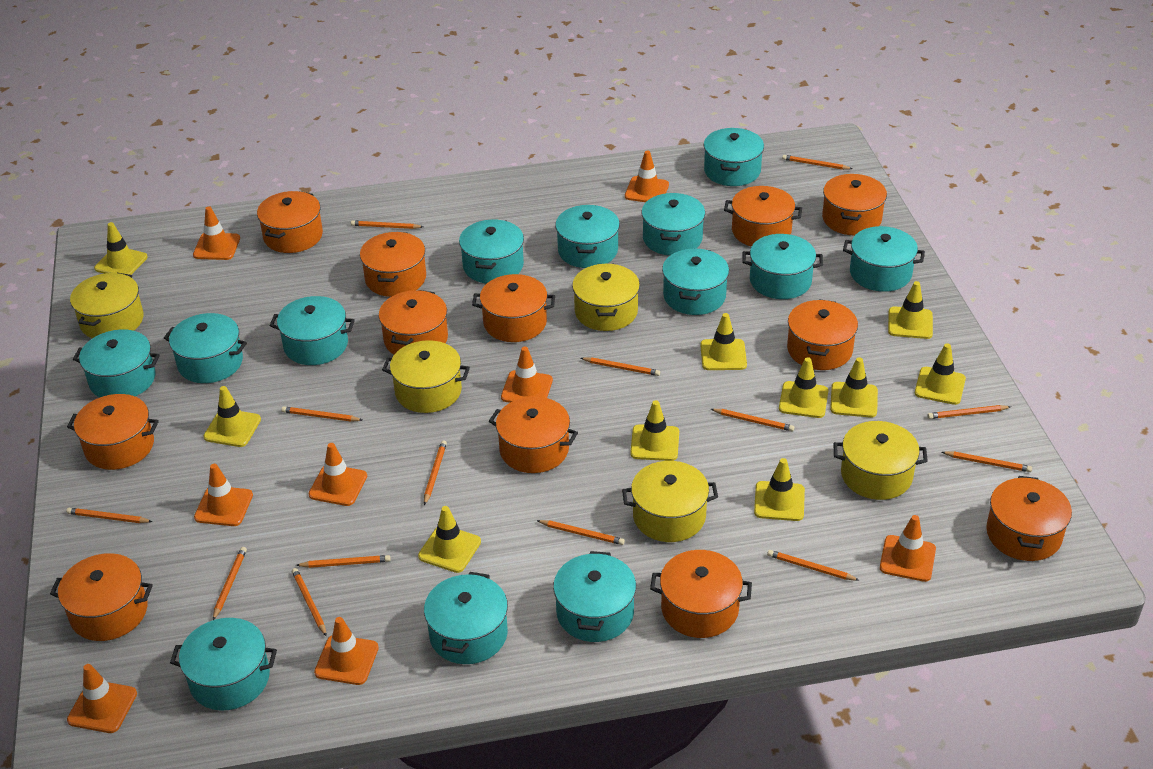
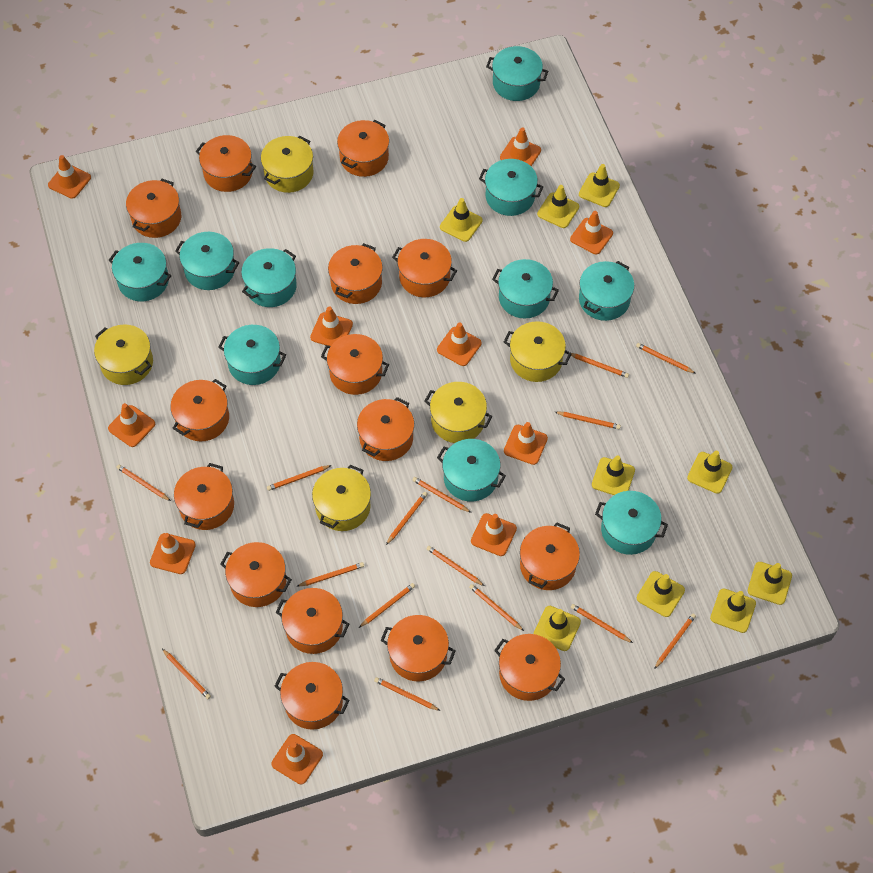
orange pencil: [66,508,153,523] [213,547,247,620] [281,406,362,422] [292,568,327,636] [296,555,391,568] [351,220,423,229] [424,440,447,505] [537,520,625,545] [581,357,660,376] [711,409,794,431] [767,550,859,581] [782,155,852,170] [927,405,1011,419] [942,451,1032,472] = 14 -> [116,464,171,501] [162,649,211,699] [267,465,332,491] [296,562,364,587] [359,583,415,628] [374,677,440,711] [386,492,428,545] [413,477,471,513] [427,546,484,586] [469,584,524,631] [555,412,621,429] [571,353,629,378] [571,604,633,643] [636,343,695,373] [654,614,696,669] = 15
orange pot: [50,553,153,641] [67,394,159,470] [257,191,323,253] [360,232,426,297] [379,290,448,355] [472,274,555,342] [489,397,578,473] [650,550,752,638] [724,186,802,247] [787,299,858,370] [822,174,887,235] [986,476,1072,561] = 12 -> [126,179,181,238] [170,379,229,441] [174,463,234,530] [196,135,256,192] [220,542,292,607] [274,662,350,730] [276,588,349,654] [321,334,389,395] [328,243,383,304] [337,120,389,177] [357,397,414,461] [381,615,456,681] [392,239,457,298] [494,634,565,701] [520,522,580,590] = 15
orange traffic cone: [67,664,137,733] [193,206,240,260] [194,464,253,526] [308,443,367,506] [314,617,379,685] [501,347,553,403] [625,151,669,202] [880,515,936,582] = 8 -> [48,155,91,199] [108,403,155,447] [150,533,196,574] [271,734,323,784] [310,306,353,346] [437,323,482,366] [471,513,517,556] [500,127,541,166] [504,422,548,465] [570,211,613,255] = 10
turquoise pot: [73,329,160,398] [164,313,247,383] [170,618,277,711] [270,296,355,365] [424,572,508,664] [459,220,524,283] [553,551,636,642] [555,205,620,268] [642,193,705,256] [662,248,729,315] [704,128,764,186] [742,234,823,299] [843,226,925,292] = 13 -> [108,243,171,301] [175,232,240,290] [218,325,286,385] [241,248,297,307] [437,439,506,502] [479,159,543,216] [486,46,548,101] [492,259,559,318] [579,261,634,321] [595,491,668,555] = 10
yellow traffic cone: [94,222,148,275] [204,386,261,447] [418,506,481,573] [630,400,679,461] [700,313,747,370] [754,458,805,521] [779,357,828,418] [830,357,878,418] [888,281,933,339] [915,343,966,405] = 10 -> [440,198,483,242] [534,606,581,651] [537,185,579,228] [579,164,620,207] [592,455,635,495] [637,571,685,617] [687,451,732,494] [710,588,756,633] [748,562,792,605] = 9

